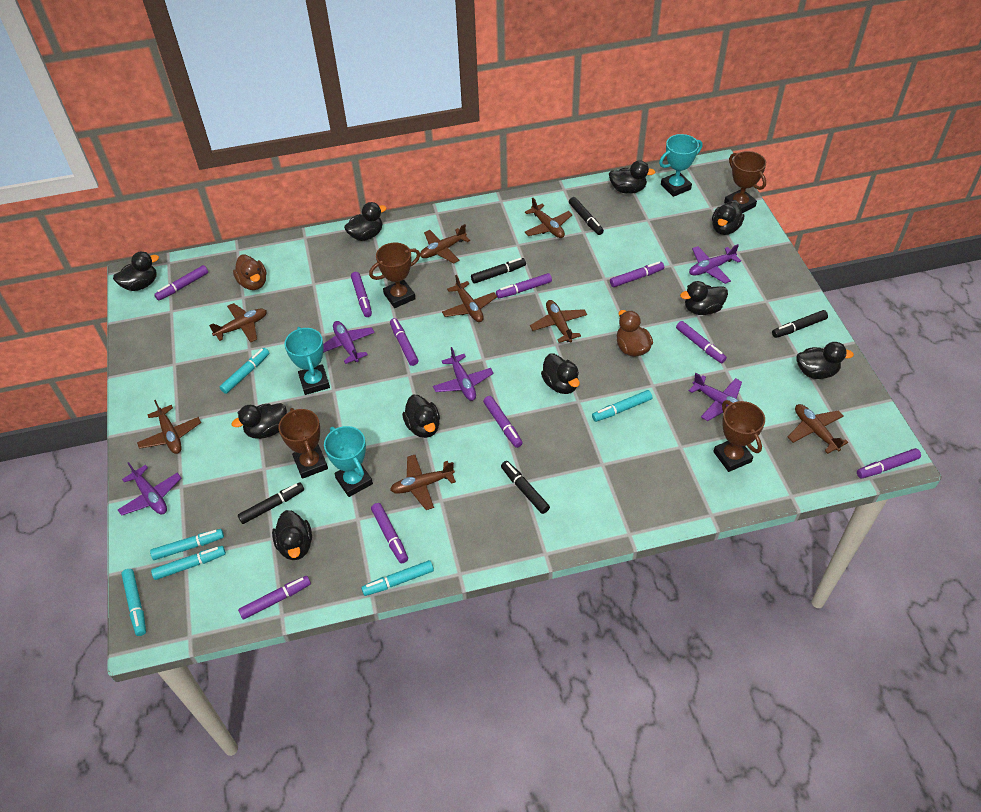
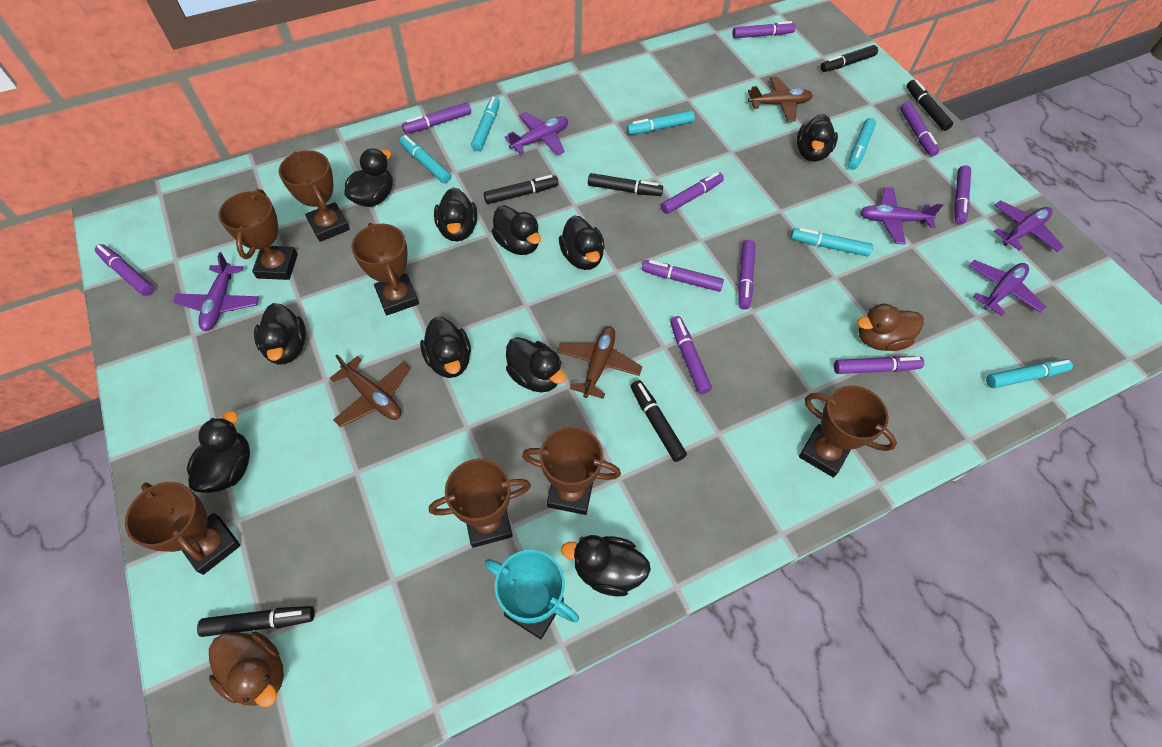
black marker: [238,482,304,524] [471,258,526,283] [501,461,550,514] [569,197,604,235] [772,310,828,338] = 5 -> [197,606,315,637] [484,175,558,204] [588,173,663,196] [631,380,687,462] [820,45,878,72] [907,80,953,131] = 6
brown plane: [137,400,201,454] [209,303,267,343] [390,455,456,510] [420,224,470,263] [442,275,497,322] [525,198,573,238] [530,300,587,343] [788,404,848,454] = 8 -> [330,355,410,427] [557,326,642,399] [748,76,813,122] = 3
brown trophy: [278,408,328,479] [369,243,420,308] [713,400,765,472] [724,151,766,213] = 4 -> [125,482,241,575] [218,189,298,280] [279,150,350,242] [351,223,419,316] [429,459,531,548] [522,426,621,515] [799,385,897,478] = 7
turquoise trophy: [284,327,330,395] [324,426,373,497] [659,134,702,197] = 3 -> [485,550,579,639] = 1

